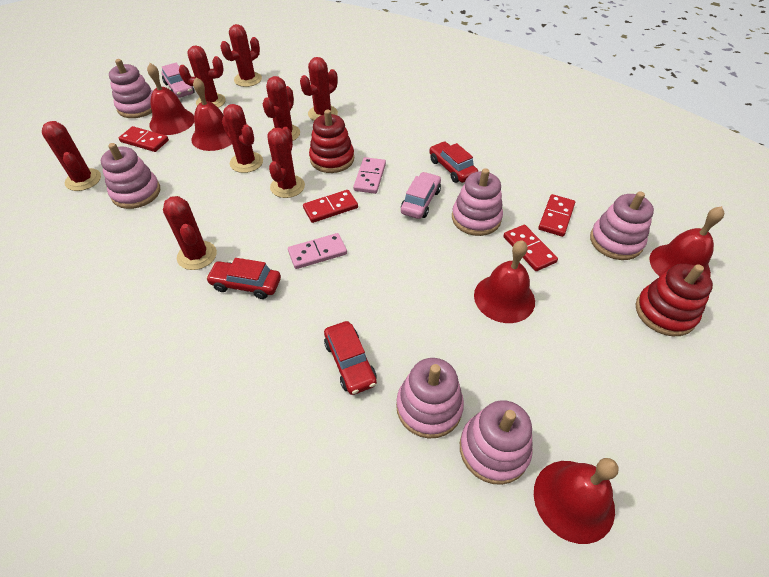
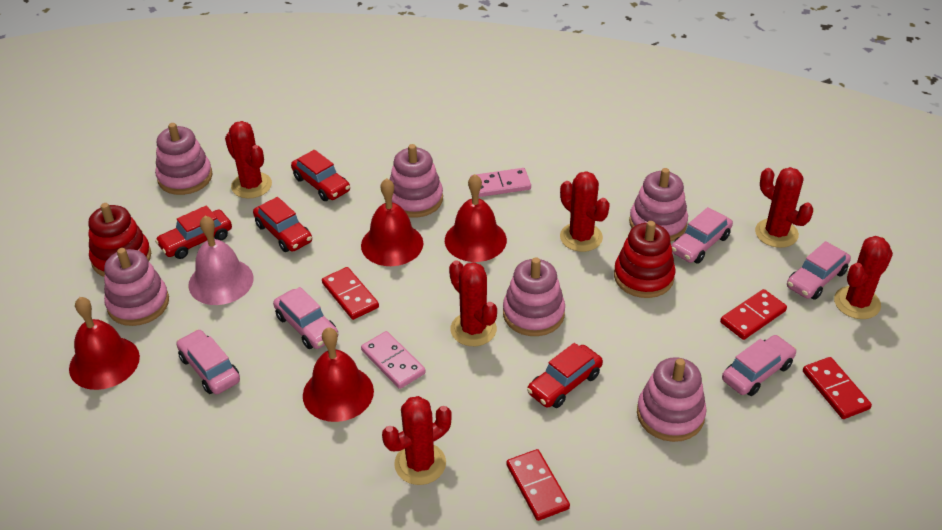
pink bell: none = 0 -> [188,216,253,305] = 1
pink car: [162,63,195,98] [401,172,441,219] = 2 -> [176,329,240,394] [273,287,338,349] [671,207,733,263] [722,335,797,396] [787,241,851,300] = 5
red bell: [147,63,194,135] [191,77,232,151] [474,240,535,323] [534,458,619,544] [649,206,724,277] = 5 -> [69,297,140,390] [303,327,374,422] [361,178,423,266] [445,174,507,262] = 4
red cactus: [42,121,101,191] [163,196,217,270] [179,45,226,108] [221,24,262,87] [222,104,263,173] [263,76,300,141] [268,127,305,198] [300,57,338,121] = 8 -> [225,121,272,199] [382,396,452,485] [449,260,497,346] [560,171,610,252] [755,167,813,248] [834,236,893,319] = 6
red car: [206,258,281,299] [324,321,377,395] [429,141,478,183] = 3 -> [155,205,232,259] [253,197,312,252] [291,150,350,201] [527,343,603,408] = 4

